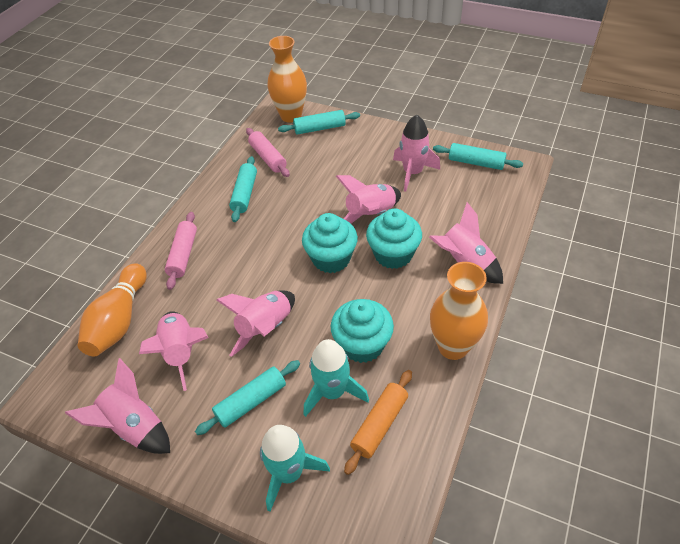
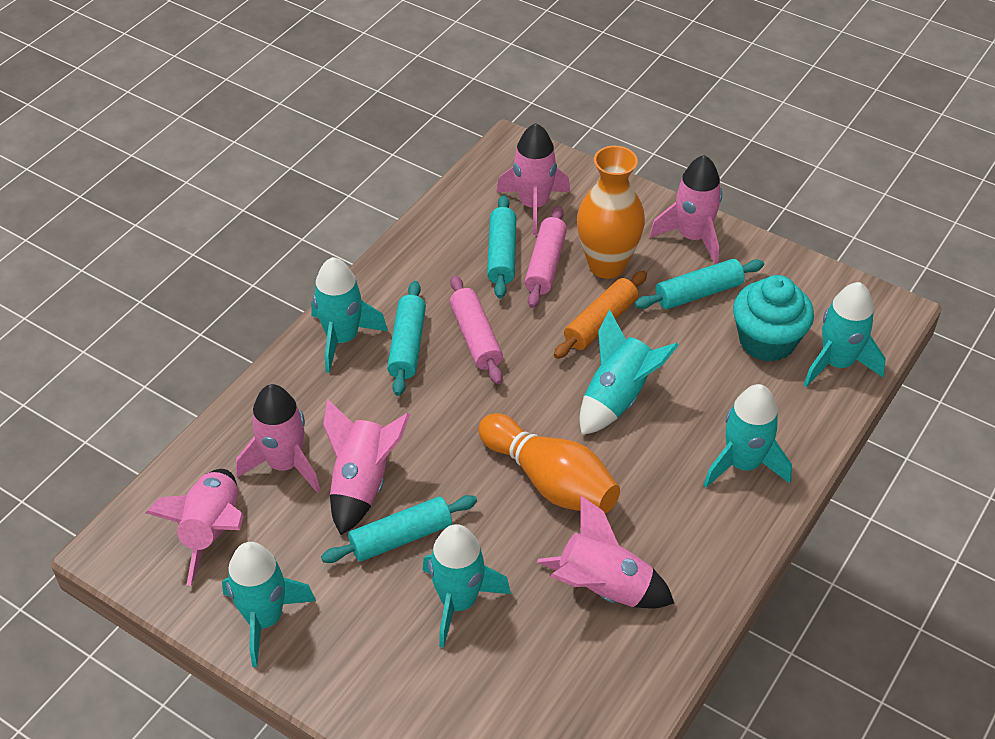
orange vase: [268,36,307,123] [430,262,488,360] = 2 -> [577,146,645,279] = 1
turquoise cupcake: [302,213,358,273] [331,299,394,363] [366,209,422,269] = 3 -> [733,275,814,362] = 1
turquoise rocket: [260,425,330,511] [304,339,369,417] = 2 -> [222,542,316,667] [311,257,388,373] [422,524,511,648] [579,309,679,435] [704,384,792,488] [804,282,886,387] = 6

